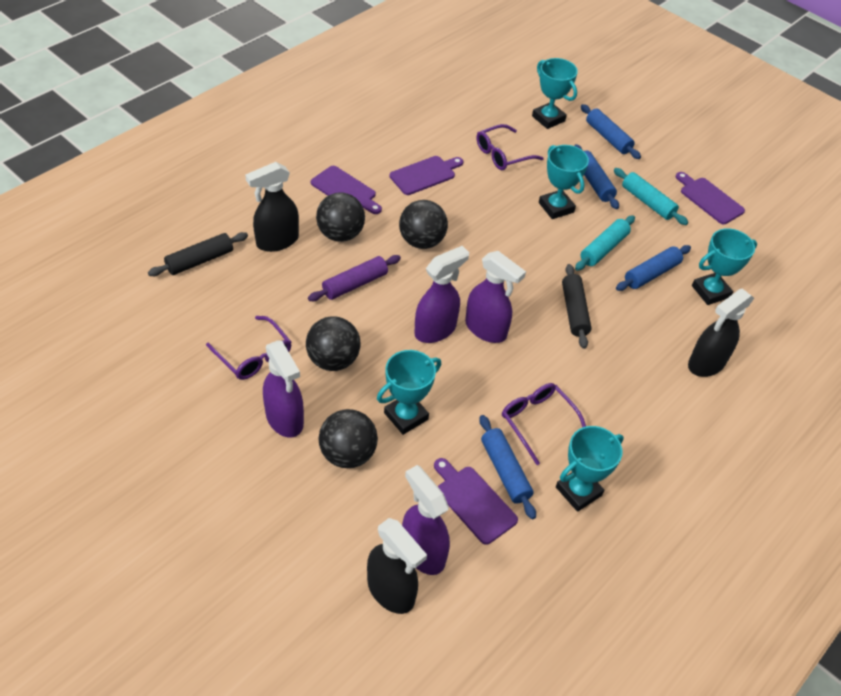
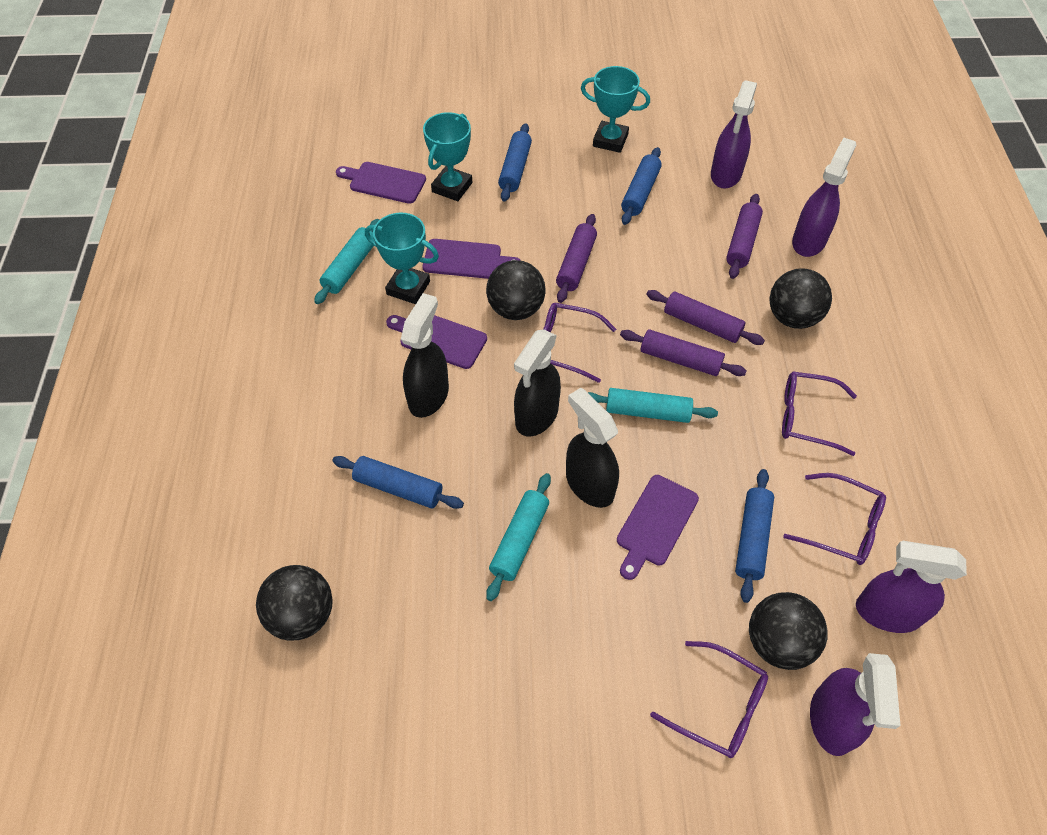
black rolling pin: [148,232,248,276] [562,264,592,349] = 2 -> none = 0
purple glasses: [206,316,291,380] [476,124,543,170] [502,383,586,465] = 3 -> [543,303,616,383] [650,641,768,758] [782,371,857,456] [783,473,886,565] = 4
purple rolling pin: [308,255,401,301] = 1 -> [556,214,597,303] [620,329,746,376] [646,290,765,345] [726,194,763,279] = 4
turquoise rolling pin: [575,215,635,271] [614,168,688,225] = 2 -> [314,219,379,304] [486,473,551,601] [588,388,718,423] = 3
turquoise trophy: [377,350,441,435] [532,58,578,129] [539,145,589,219] [556,426,624,512] [692,228,757,305] = 5 -> [365,213,439,304] [423,112,472,201] [581,66,650,153] = 3

